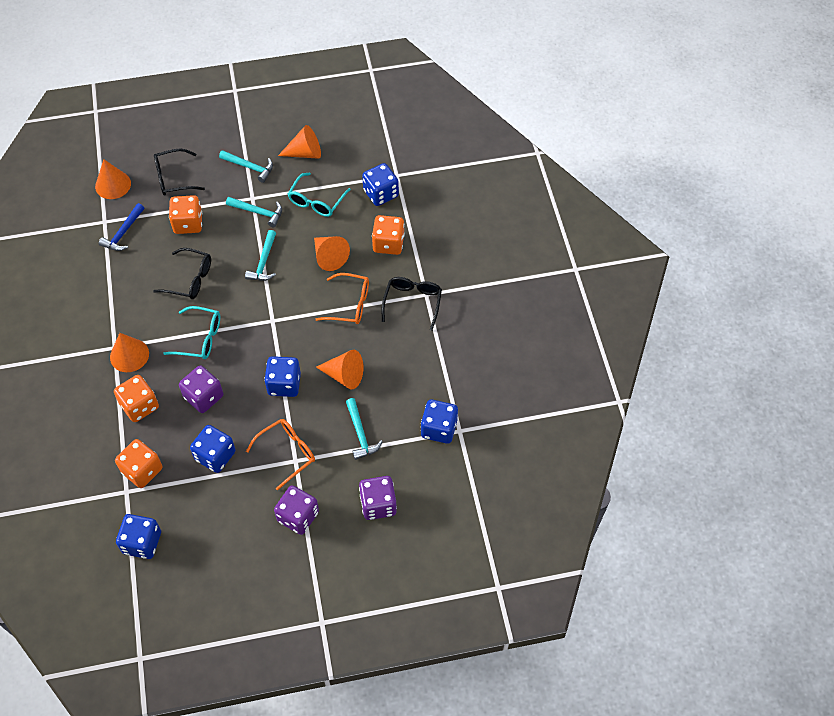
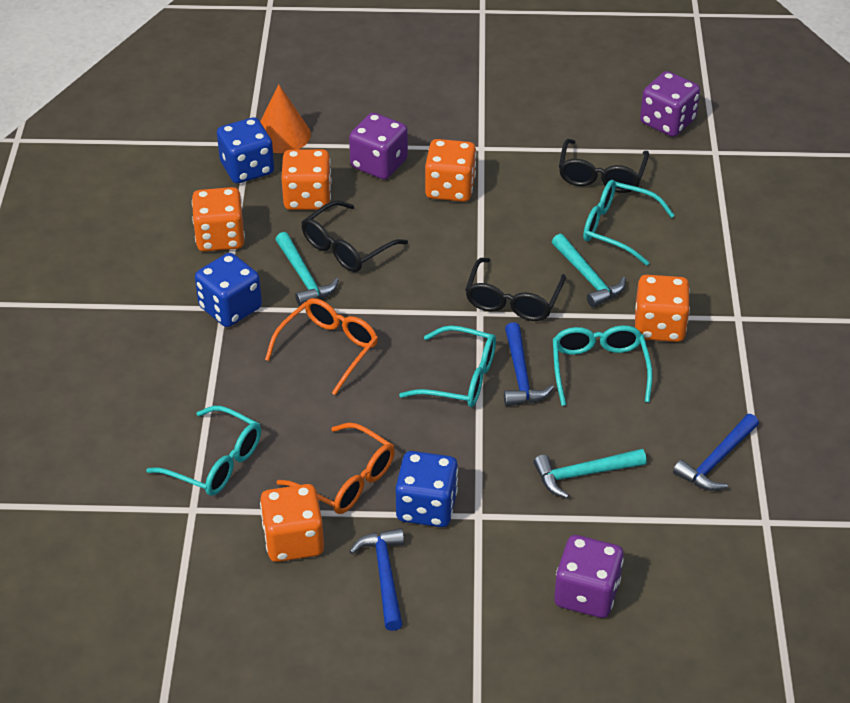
blue dice: [116,514,161,559] [190,425,236,473] [264,356,301,397] [362,163,399,206] [421,399,458,444] = 5 -> [195,253,262,327] [217,117,274,183] [396,451,458,527] = 3
blue hammer: [99,203,144,251] = 1 -> [349,528,404,631] [504,322,554,406] [673,414,759,491] = 3
orange cone: [95,159,131,199] [110,333,149,372] [278,125,321,159] [314,236,350,271] [316,350,363,389] = 5 -> [260,84,311,153] = 1
orange dice: [114,375,159,422] [115,439,163,488] [169,195,202,234] [372,215,405,255] = 4 -> [192,187,245,252] [260,484,324,562] [281,149,332,210] [425,139,476,202] [635,275,690,342] = 5
turquoise glasses: [163,306,220,359] [288,173,351,217] = 2 -> [146,406,261,496] [399,325,496,407] [553,325,653,406] [583,180,675,266] = 4
turquoise hammer: [219,150,273,183] [226,197,282,227] [245,230,276,281] [346,398,383,460] = 4 -> [275,232,339,307] [534,449,647,498] [552,234,626,308] = 3

